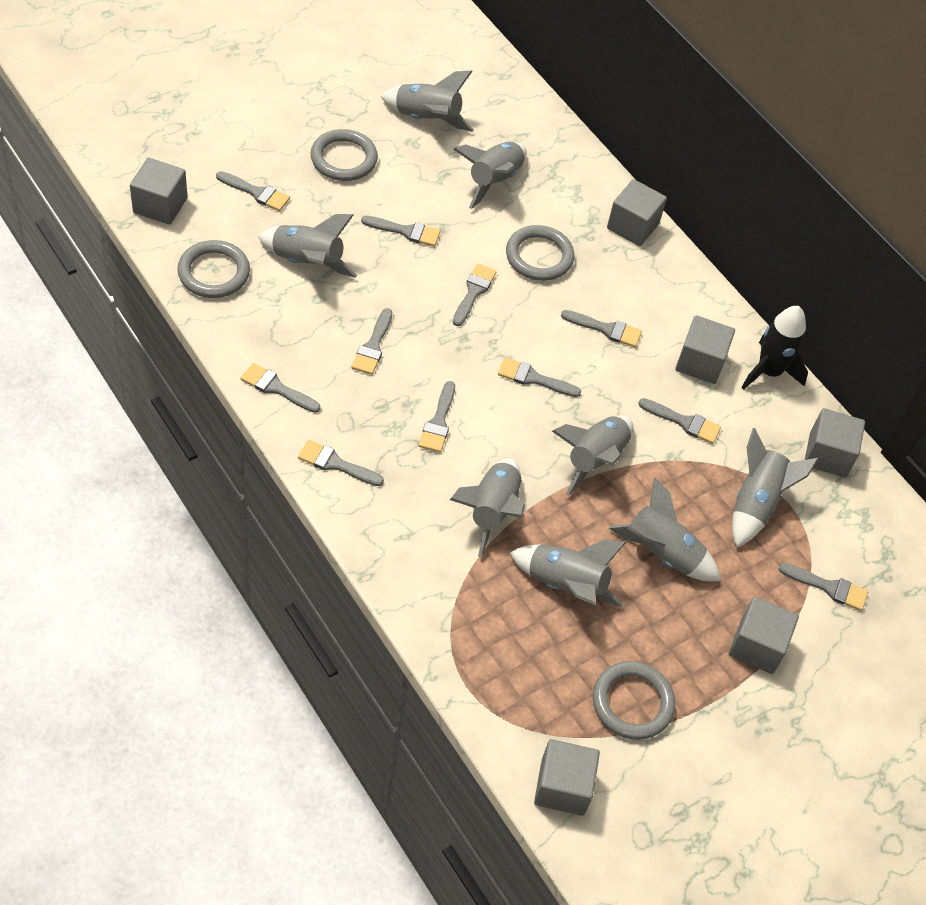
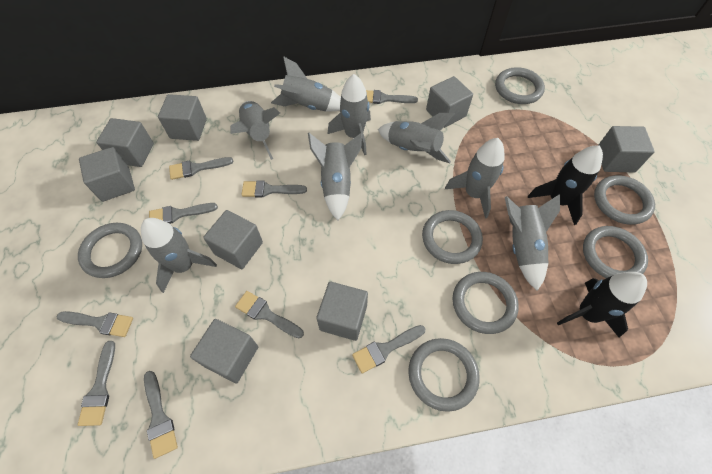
black rocket: [741,306,808,390] = 1 -> [528,145,603,225] [557,272,647,337] = 2
grey brush: [216,171,290,211] [240,363,321,413] [298,440,384,486] [351,308,392,375] [361,216,440,246] [419,381,455,452] [453,264,497,326] [498,357,581,397] [561,310,642,347] [638,398,721,444] [779,563,868,611] = 11 -> [57,311,133,337] [78,341,115,426] [144,371,178,459] [149,203,218,224] [169,157,233,180] [235,291,304,338] [241,180,307,197] [352,325,425,373] [366,90,418,104] = 9
grey cube: [130,158,188,225] [534,739,600,816] [607,179,667,246] [675,315,735,384] [729,597,799,674] [805,408,865,477] = 6 -> [79,147,135,202] [96,118,154,167] [158,94,207,141] [190,319,258,383] [203,210,263,269] [316,281,368,341] [426,76,473,128] [599,126,655,172] = 8
grey ring: [177,240,250,298] [311,129,378,181] [506,225,574,281] [593,661,675,740] = 4 -> [78,223,142,278] [408,338,480,412] [422,210,483,264] [452,272,519,334] [495,67,545,104] [583,226,648,278] [594,175,655,225] = 7

